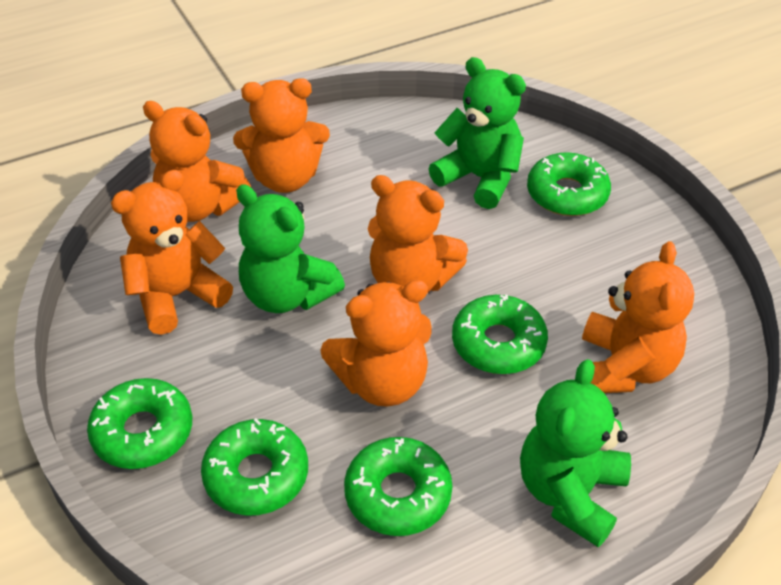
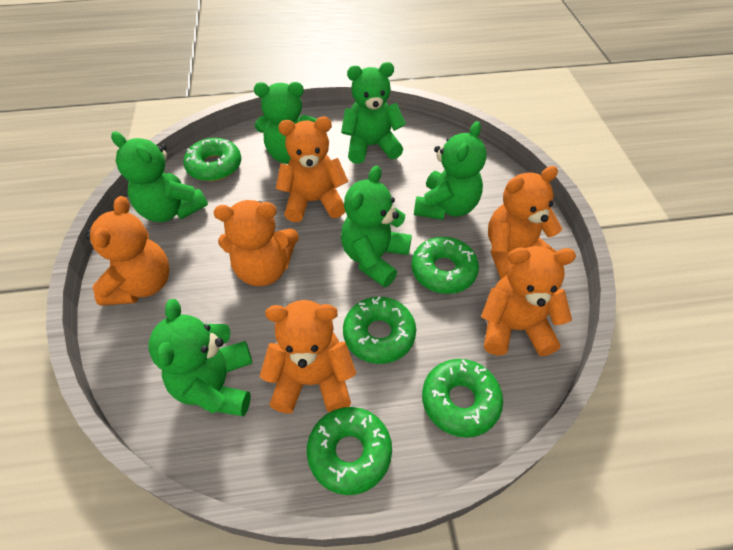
green teddy bear: [236,184,345,313] [429,57,526,209] [520,359,631,547] = 3 -> [111,132,208,222] [148,299,252,416] [254,82,317,164] [341,62,406,164] [341,165,412,287] [414,121,487,220] = 6

